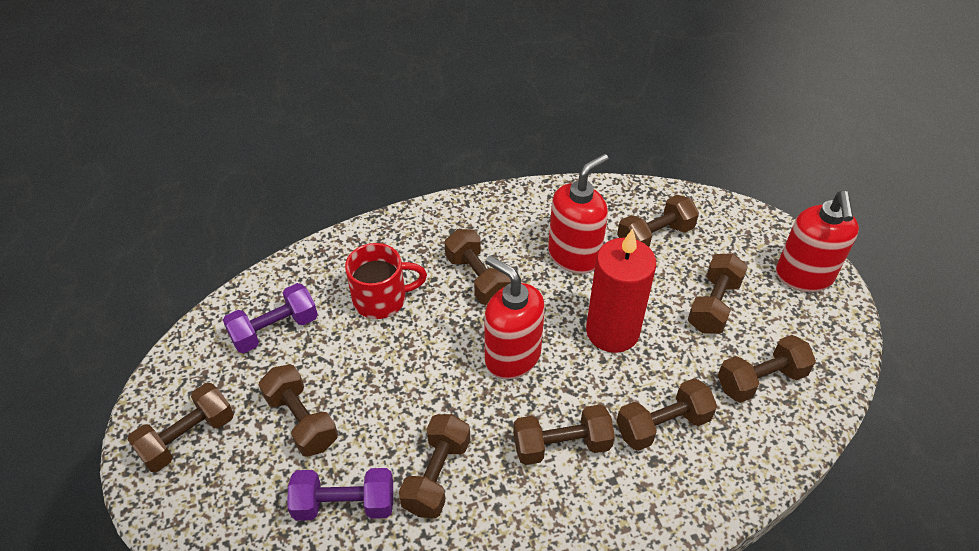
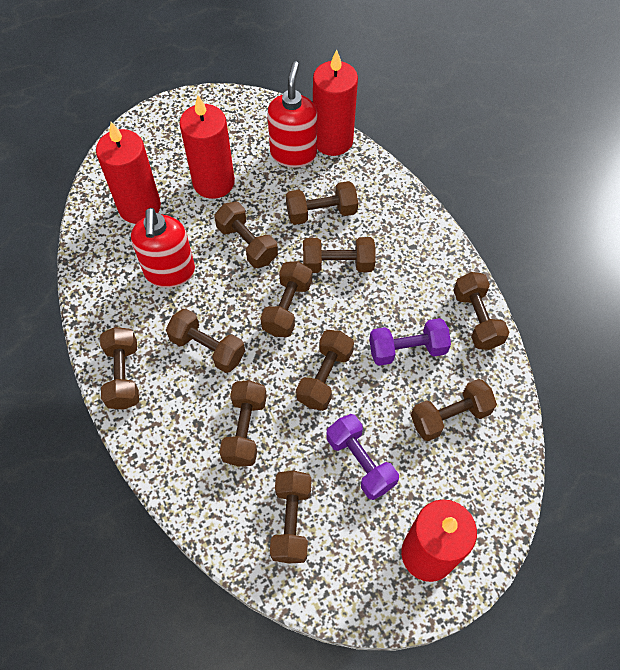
brown dumbbell: [127,383,234,472] [259,365,338,457] [399,414,470,518] [445,229,511,305] [513,404,615,465] [616,378,717,451] [617,195,699,247] [688,253,748,334] [718,335,816,403] = 9 -> [100,327,139,410] [166,308,245,373] [214,202,278,268] [219,380,267,466] [260,261,312,337] [270,471,311,563] [286,181,358,225] [296,330,354,411] [303,237,376,273] [411,379,497,441] [453,272,509,350] = 11
red candle: [586,228,656,353] = 1 -> [96,122,161,224] [179,95,235,199] [313,49,358,156] [401,499,477,582] = 4
red mug: [345,243,427,319] = 1 -> none = 0
red soap dispenser: [484,255,545,380] [548,154,609,274] [776,191,859,292] = 3 -> [131,208,195,288] [267,61,317,168] = 2

